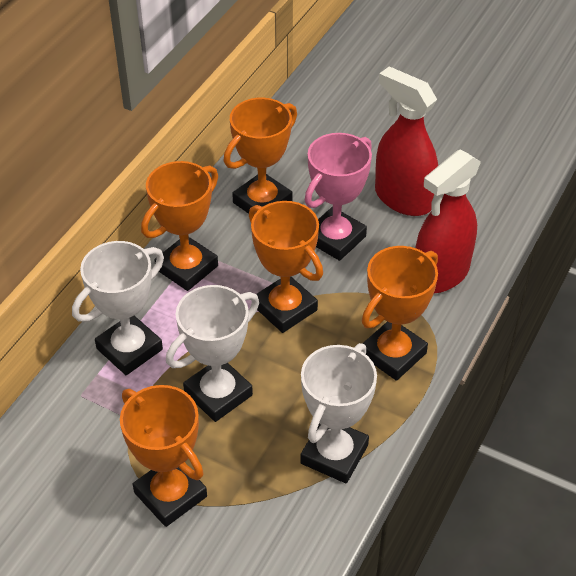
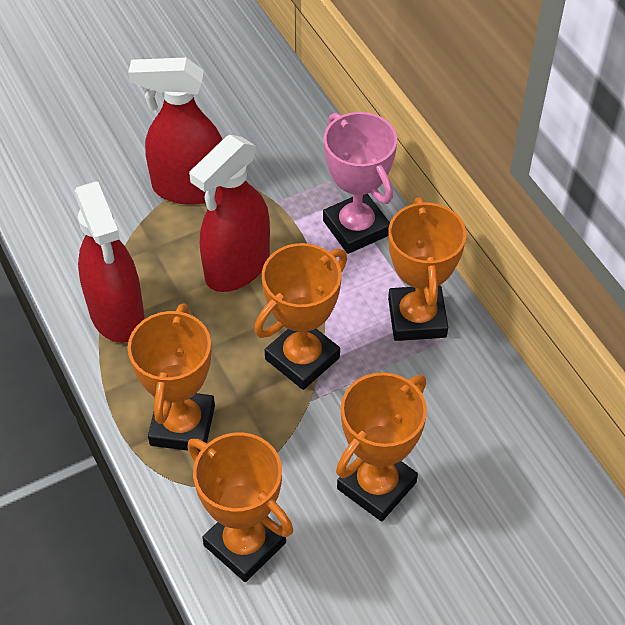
red spray bottle: [375,66,438,216] [415,150,481,294] = 2 -> [75,181,144,343] [128,57,223,205] [189,135,270,292] = 3
white trophy: [72,241,164,375] [166,285,259,422] [300,343,377,483] = 3 -> none = 0

